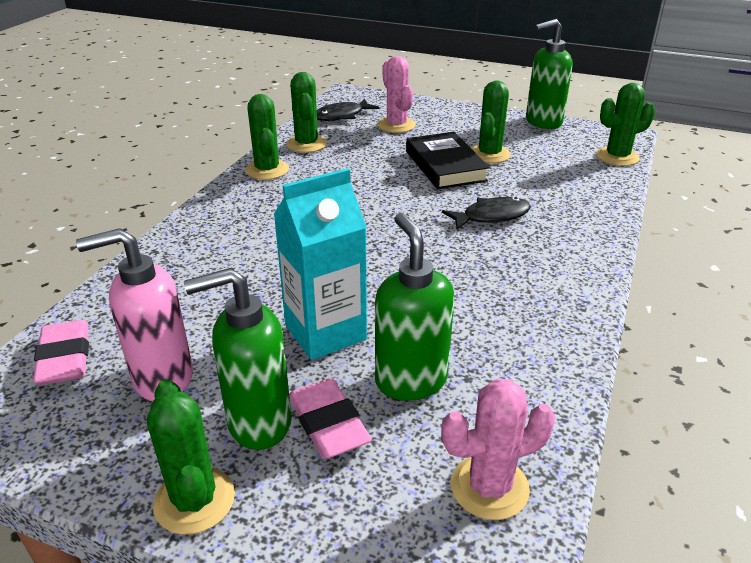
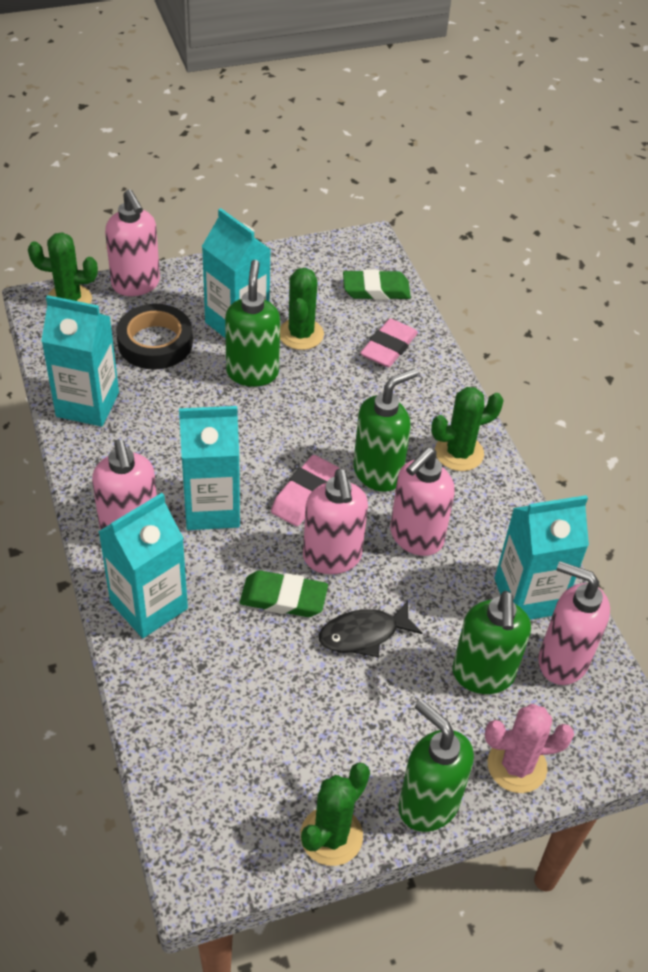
black book: [406,132,490,189] = 1 -> none = 0
black fish: [317,99,379,121] [442,197,531,230] = 2 -> [319,601,422,657] = 1
black tape: none = 0 -> [116,304,193,369] = 1
green cactus: [147,379,235,535] [246,94,289,180] [286,72,327,153] [471,81,511,163] [596,83,655,166] = 5 -> [28,232,98,304] [280,268,324,350] [300,763,370,866] [431,387,504,471] = 4
green eraser: none = 0 -> [240,570,328,617] [343,269,411,300] = 2
green soap dispenser: [184,268,292,450] [375,213,454,401] [526,19,573,129] = 3 -> [225,260,280,387] [353,369,418,492] [398,700,474,832] [452,591,531,694] = 4
pink cactus: [378,56,416,133] [441,379,555,520] = 2 -> [485,704,574,793] = 1
pink soap dispenser: [76,228,193,401] = 1 -> [92,439,157,530] [105,189,160,296] [303,469,368,574] [390,447,455,556] [538,561,610,685] = 5
turquoise carton: [274,168,367,360] = 1 -> [41,295,119,427] [98,493,188,638] [179,406,240,530] [202,208,271,338] [495,495,589,620] = 5

